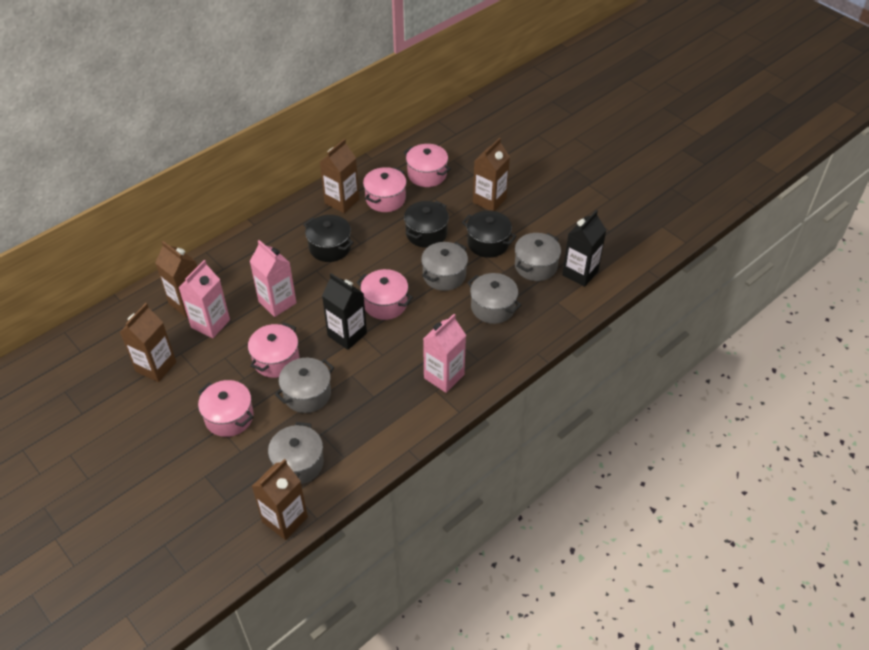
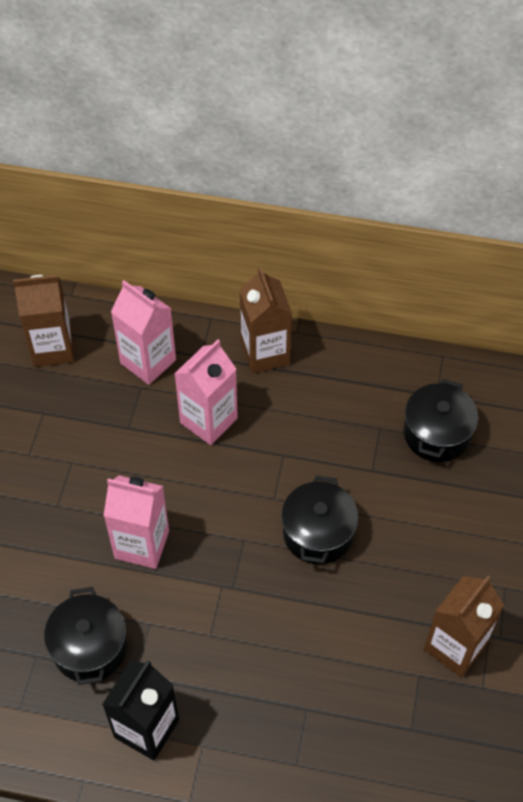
black carton: [322,273,367,350] [562,210,606,287] = 2 -> [102,660,179,760] = 1
brown carton: [120,303,176,382] [155,241,197,317] [252,459,308,540] [320,139,359,213] [473,138,510,211] = 5 -> [13,275,74,367] [239,267,292,374] [424,576,504,677] = 3
grey pot: [268,422,324,484] [275,358,334,413] [421,242,468,291] [467,273,521,324] [515,233,561,281] = 5 -> none = 0
pink pot: [198,380,254,437] [248,322,299,378] [356,269,413,320] [363,167,406,212] [404,144,451,187] = 5 -> none = 0

